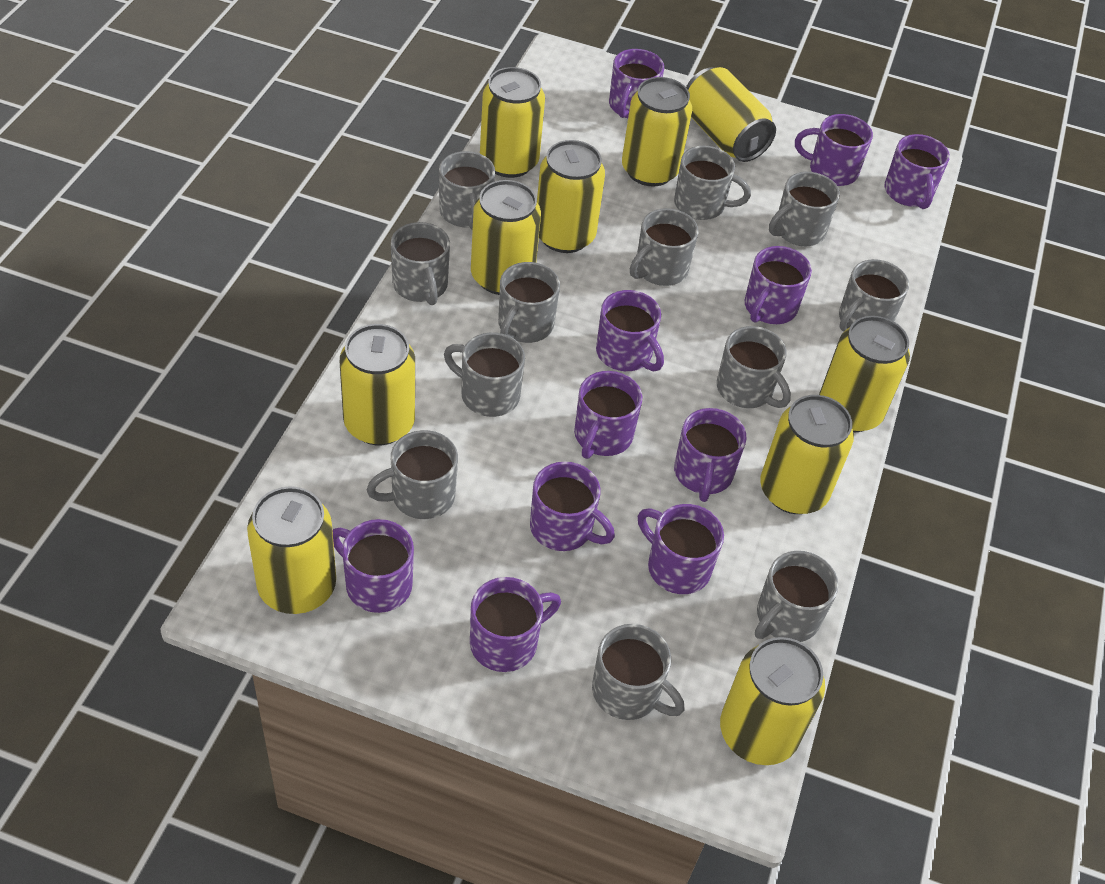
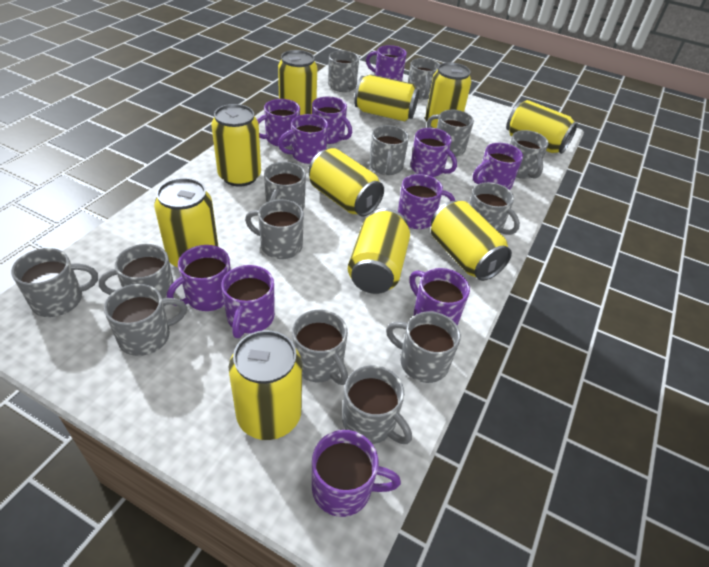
grey mug: [367,430,458,519] [391,222,450,305] [439,151,495,230] [444,333,525,417] [498,262,560,343] [592,624,685,720] [630,208,698,286] [674,146,751,220] [717,326,791,408] [755,551,838,642] [769,172,840,246] [839,259,909,332] = 12 -> [11,248,98,317] [99,244,175,306] [104,284,187,356] [245,199,304,259] [264,162,306,210] [292,310,348,385] [328,50,359,92] [342,365,412,444] [369,125,409,175] [386,311,461,383] [408,58,440,100] [427,110,474,157] [469,182,520,235] [510,130,549,179] = 14

